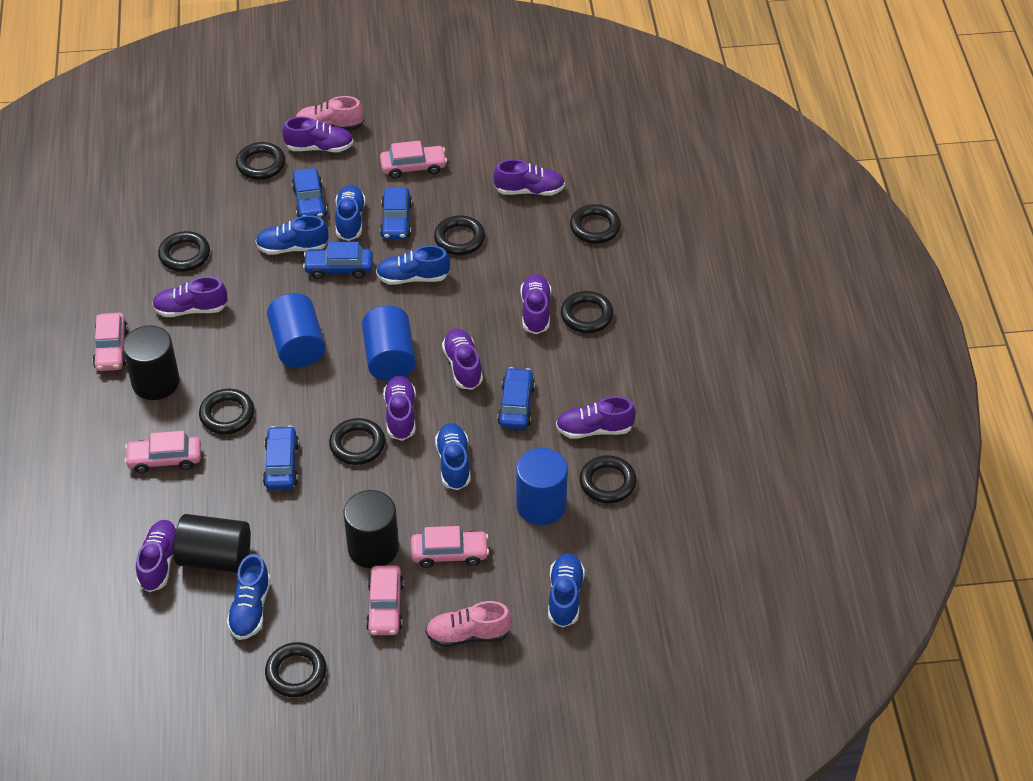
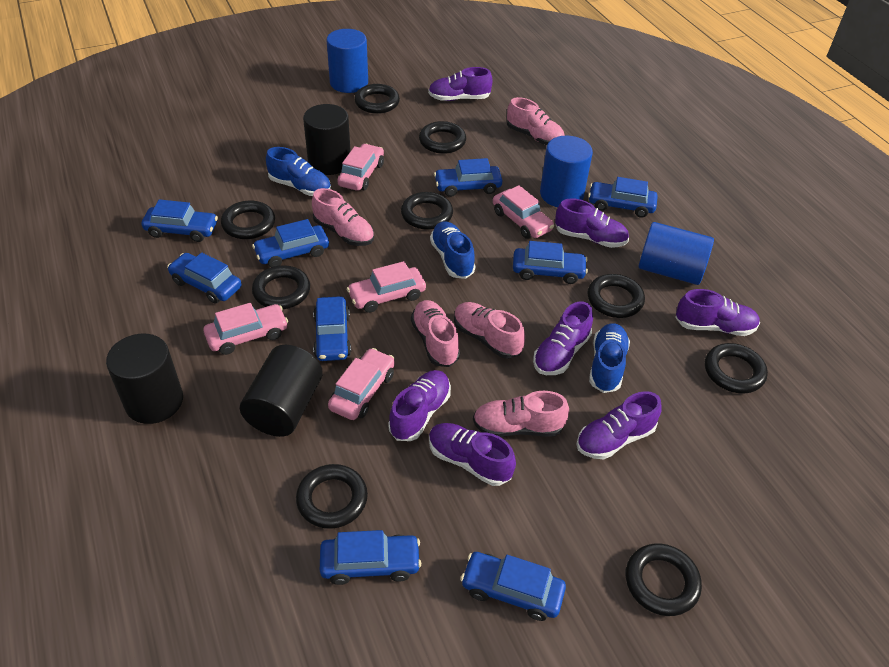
blue car: [263,425,299,490] [292,168,327,218] [303,242,373,279] [380,187,412,240] [497,367,535,429] = 5 -> [142,199,218,242] [167,253,241,304] [252,219,329,267] [313,296,351,361] [320,530,421,585] [434,158,503,197] [460,552,566,621] [513,241,588,284] [588,177,658,218] = 9
blue shoe: [227,554,271,640] [255,215,328,254] [335,185,365,241] [376,245,450,285] [435,423,471,490] [548,553,585,628] = 6 -> [266,147,331,196] [430,221,475,279] [589,323,630,393] = 3
pink shoe: [296,96,364,130] [425,601,512,647] = 2 -> [312,188,374,246] [411,300,460,367] [454,302,525,359] [473,391,569,437] [507,97,565,145] = 5
purple shoe: [136,520,176,592] [152,276,228,317] [282,116,354,152] [383,376,416,441] [442,329,483,390] [493,159,565,196] [520,274,551,334] [556,396,636,439] = 8 -> [388,370,451,441] [428,67,493,101] [429,423,516,486] [533,301,593,375] [555,198,629,248] [576,391,662,459] [675,289,760,336] = 7

